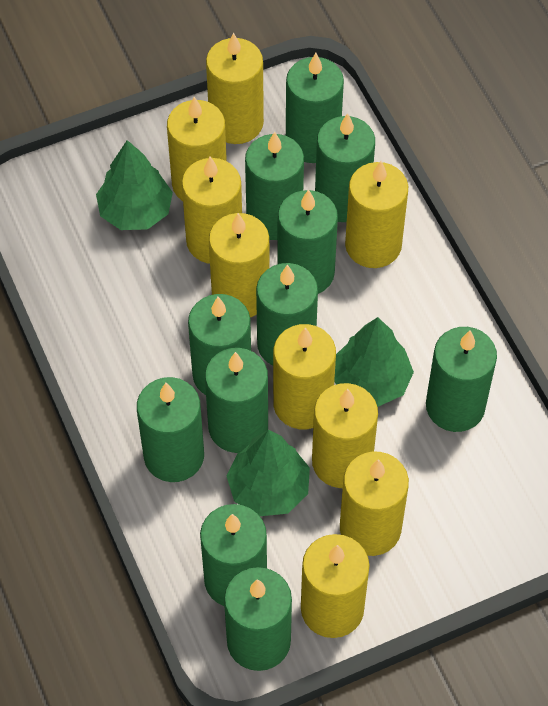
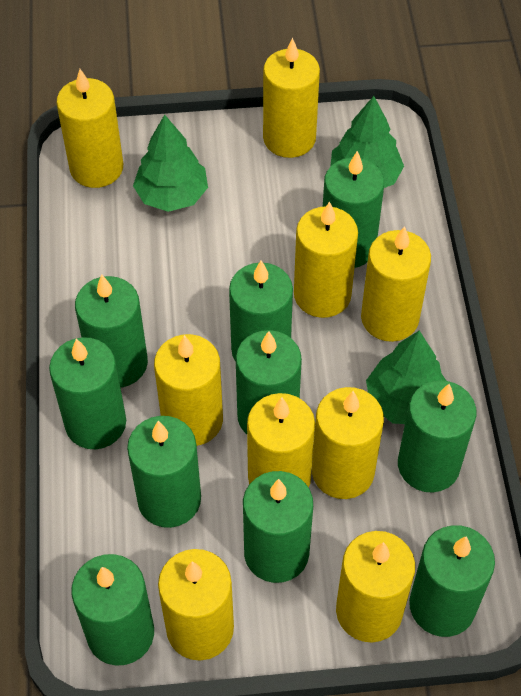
green candle: [137,377,204,482] [188,294,251,395] [200,504,267,606] [205,348,268,453] [224,567,292,671] [245,132,304,240] [256,263,318,366] [277,189,338,294] [286,53,344,163] [315,113,375,222] [426,327,497,432] = 11 -> [49,337,126,449] [71,554,154,666] [75,275,148,388] [127,416,201,528] [229,261,293,362] [235,330,302,434] [243,471,313,583] [323,151,384,268] [398,380,477,492] [409,525,495,637] = 10

